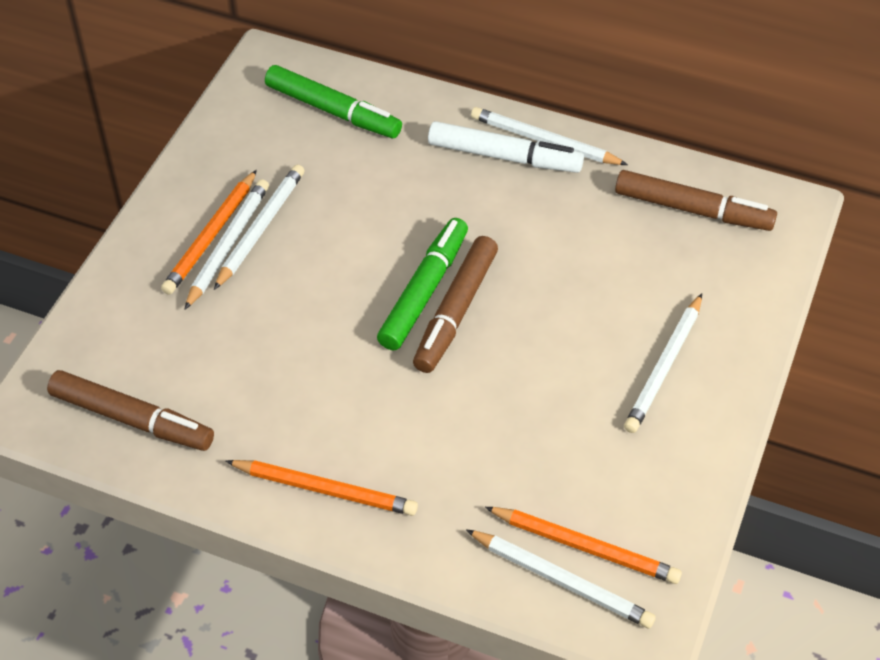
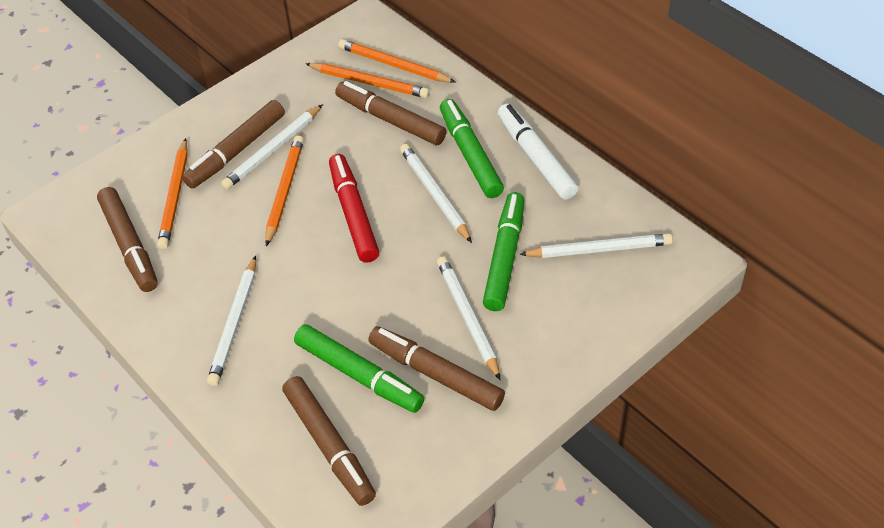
brown marker: [47,370,214,451] [413,236,498,373] [615,170,777,231] = 3 -> [97,187,158,292] [182,100,285,189] [282,376,376,506] [335,81,446,145] [368,326,505,411] = 5
green marker: [265,65,402,138] [377,218,468,350] = 2 -> [294,324,424,413] [440,99,504,198] [483,192,524,311] = 3
orange pencil: [161,170,257,295] [226,460,418,516] [485,507,682,584] = 3 -> [157,138,188,249] [265,135,304,246] [305,63,430,98] [338,39,455,83] = 4
red marker: none = 0 -> [329,154,379,263] = 1

